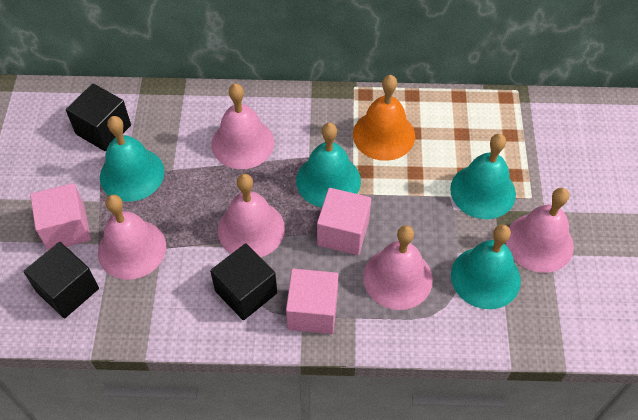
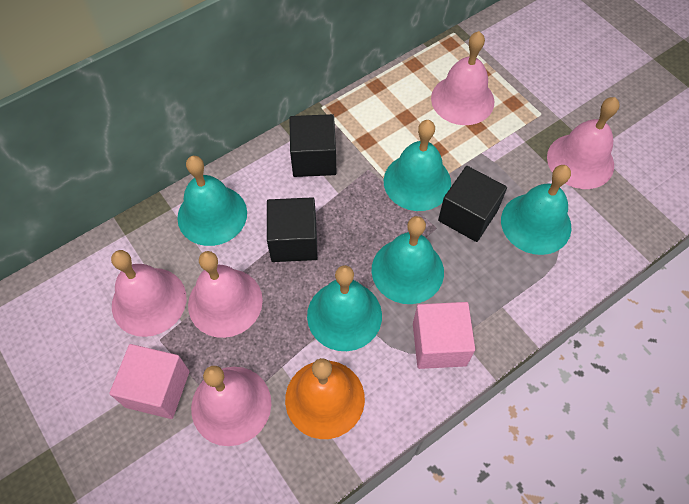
pink cube: [30,183,91,251] [286,269,338,334] [317,188,371,255] = 3 -> [109,344,190,419] [413,302,475,369] = 2
turquoise bell: [100,116,165,202] [296,123,361,207] [450,134,516,219] [451,224,521,309] = 4 -> [177,156,247,246] [307,265,382,351] [372,216,444,304] [384,120,451,211] [501,165,571,255] = 5

